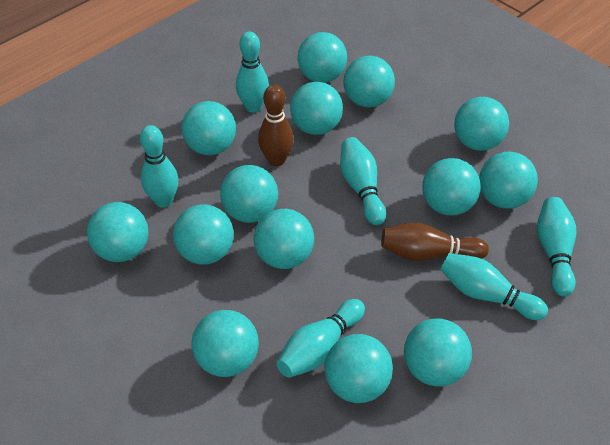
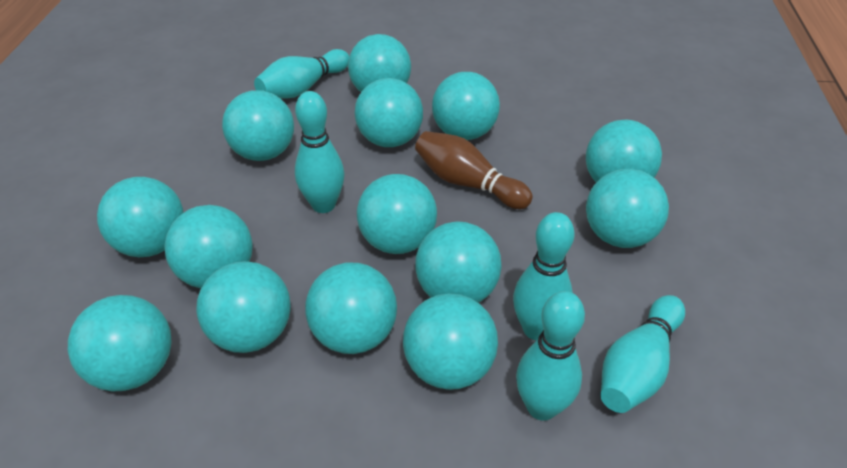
brown bowling pin: [258,85,294,166] [381,223,489,261] = 2 -> [415,131,533,209] = 1
turquoise bowling pin: [140,125,178,208] [236,31,269,113] [277,299,365,378] [340,137,386,225] [440,253,548,320] [537,197,576,296] = 6 -> [254,49,349,99] [295,91,344,213] [513,212,574,340] [516,291,585,421] [601,295,685,413] = 5

